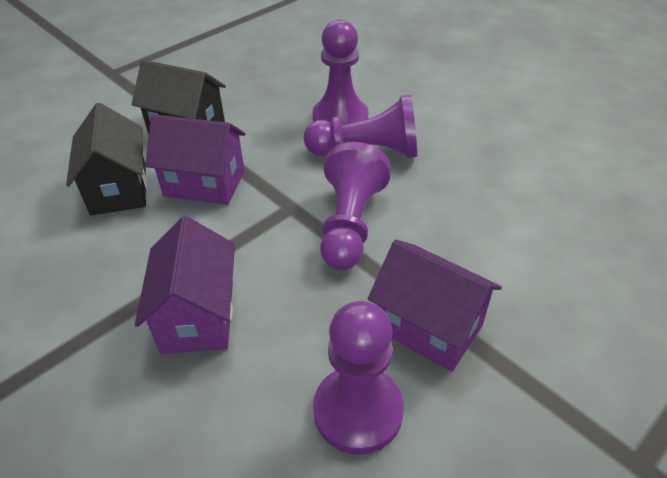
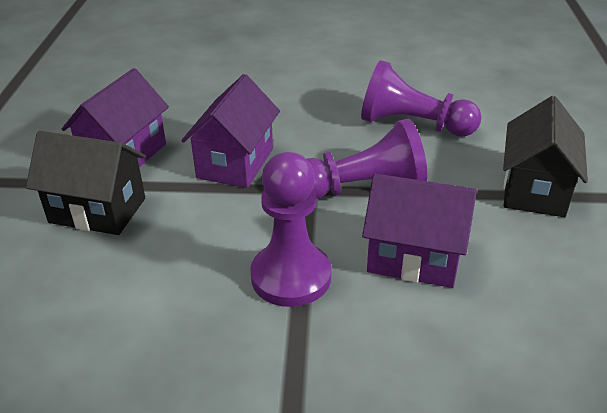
purple pawn: [304,95,417,158] [312,19,368,125] [313,301,404,455] [320,142,391,270] = 4 -> [250,152,332,307] [306,119,428,199] [361,60,482,137] = 3

